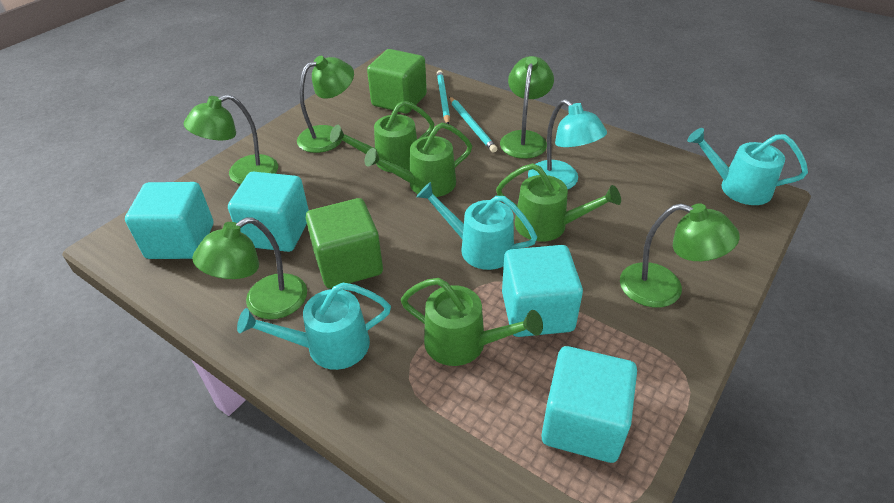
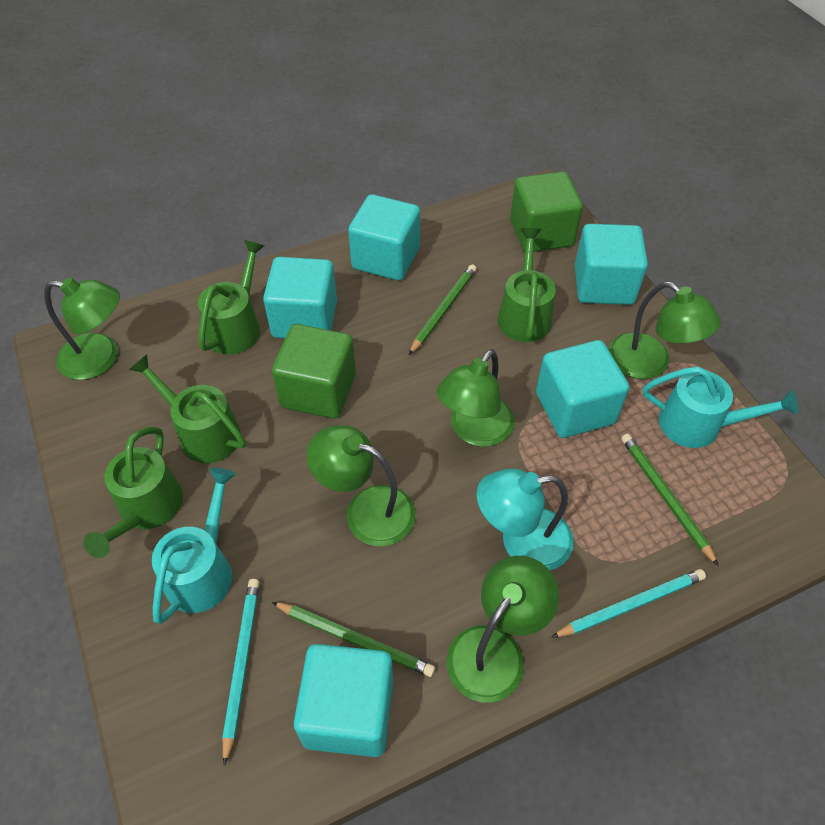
green pencil: none = 0 -> [272,602,435,677] [409,264,477,355] [621,434,719,566] = 3
turquoise cube: [125,182,213,259] [228,172,309,252] [502,245,583,337] [541,346,637,463] = 4 -> [263,257,337,339] [294,644,393,757] [348,194,420,281] [536,340,629,438] [575,224,648,305] = 5
turquoise watering can: [237,283,391,370] [417,182,538,270] [687,128,808,205] = 3 -> [152,468,236,624] [643,367,798,448] = 2

